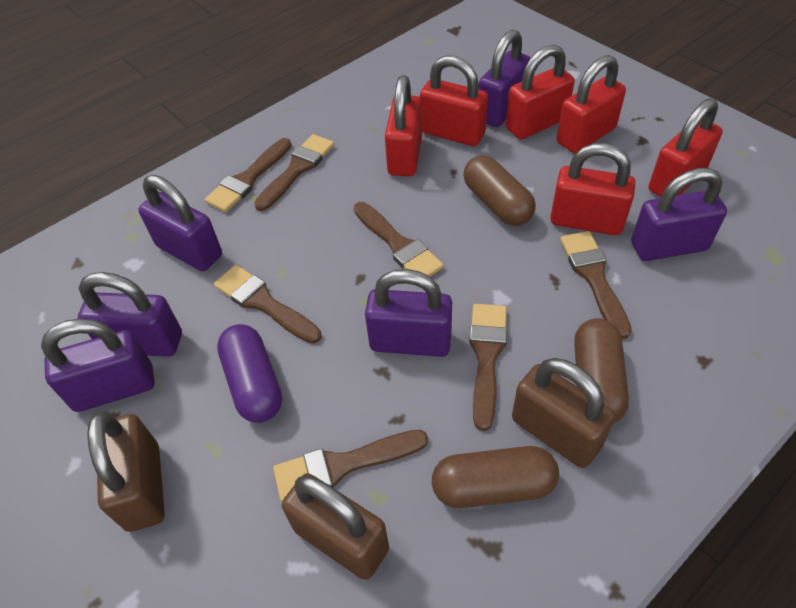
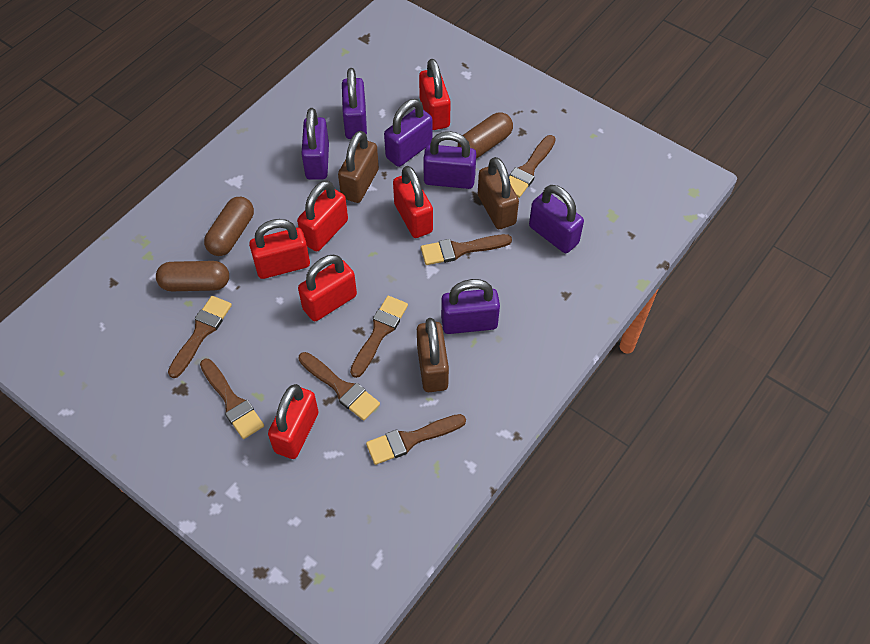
purple capsule: [217,324,282,423] = 1 -> none = 0

